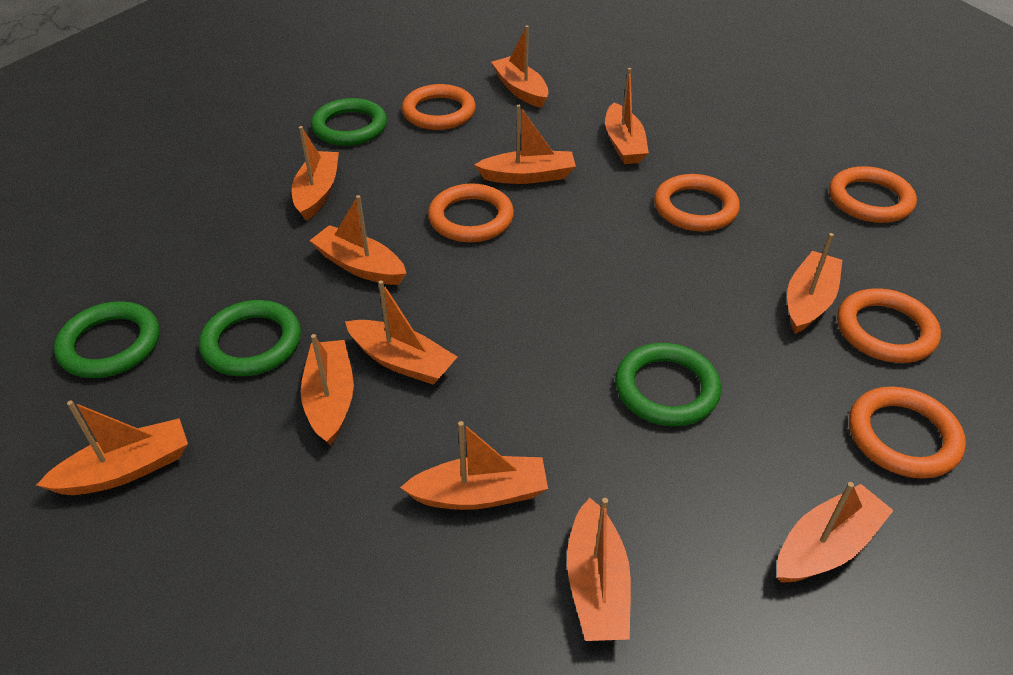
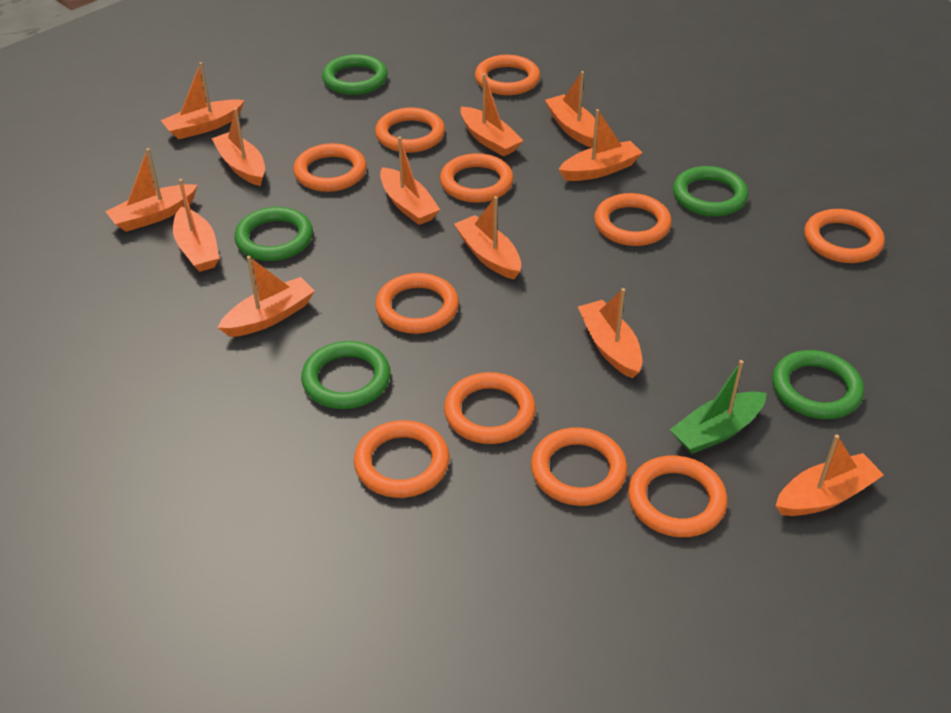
green boat: none = 0 -> [670,360,767,454] = 1
green ring: [54,301,160,378] [199,300,301,376] [311,98,387,146] [615,343,721,426] = 4 -> [234,207,313,261] [301,341,391,409] [322,54,388,95] [673,166,748,216] [772,350,864,419] = 5
orange ring: [402,84,476,130] [428,183,514,243] [654,174,740,231] [829,166,917,223] [837,288,941,363] [849,386,966,479] = 6 -> [294,143,367,192] [354,420,449,498] [375,108,445,153] [375,273,459,334] [440,153,514,203] [444,372,536,444] [475,55,540,95] [531,427,627,506] [594,193,672,246] [628,455,728,537] [804,209,885,263] = 11

